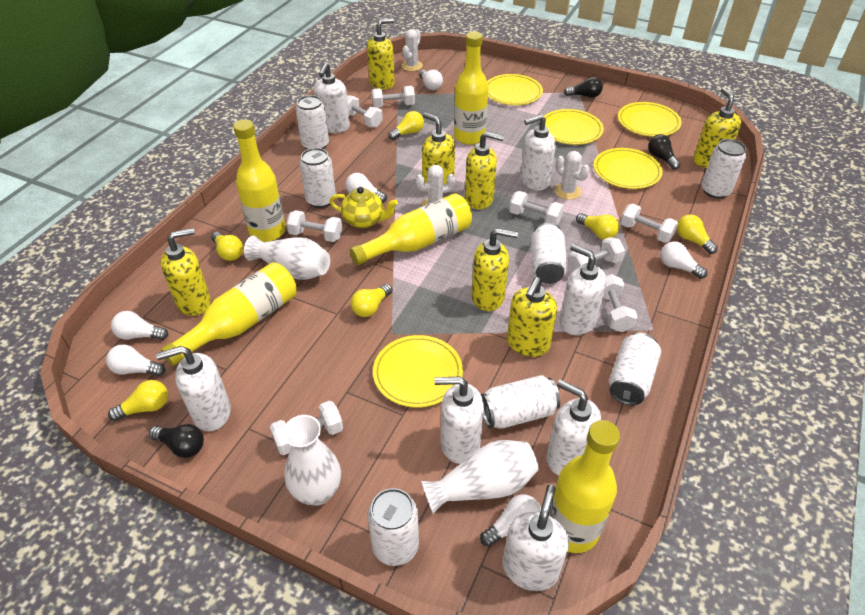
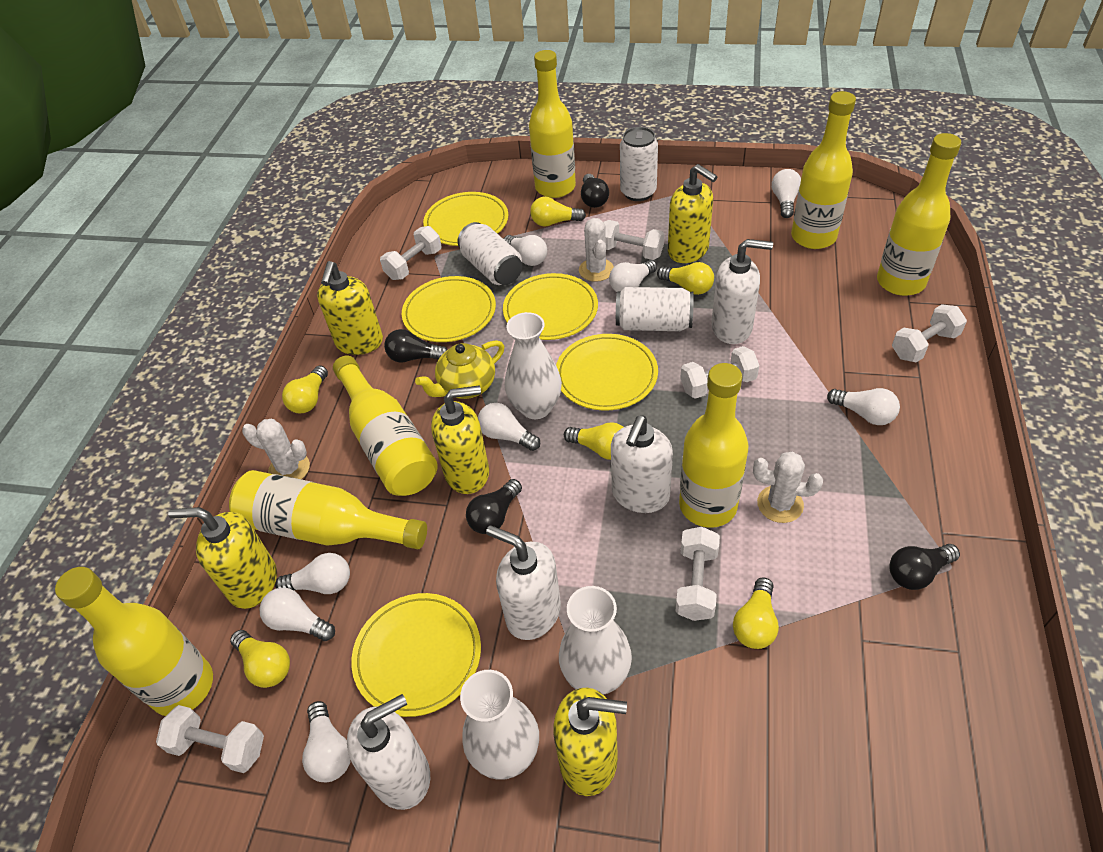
black light bulb: [149,424,204,458] [564,77,603,98] [648,134,680,170] = 3 -> [384,329,447,363] [466,479,522,534] [581,174,609,208] [889,544,960,590] = 4
white can: [296,95,329,149] [299,148,336,208] [368,488,419,566] [481,375,560,429] [531,223,568,284] [609,333,661,405] [702,139,746,199] = 7 -> [458,222,522,285] [616,287,694,331] [620,127,658,201] = 3
white dumbbell: [270,401,343,455] [286,210,342,242] [347,95,383,128] [372,86,415,108] [509,191,564,225] [568,237,625,272] [603,274,638,332] [620,204,678,243] = 8 -> [156,705,264,773] [380,226,441,280] [604,220,664,260] [675,527,720,621] [680,346,759,399] [892,304,967,362] = 6
white light bulb: [106,344,165,376] [111,311,168,340] [345,173,387,203] [419,70,443,90] [480,494,541,547] [660,241,707,279] = 6 -> [259,587,335,641] [275,553,350,594] [302,701,351,782] [478,403,540,451] [504,235,547,266] [609,260,657,292] [772,169,801,218] [827,388,900,425] = 8
white soap dispenser: [156,346,231,431] [313,63,350,133] [434,376,484,464] [502,485,569,591] [520,114,556,191] [546,380,601,475] [559,244,607,335] = 7 -> [347,694,430,810] [486,525,561,640] [611,415,673,513] [711,239,773,344] = 4
yellow bottle: [161,262,297,366] [233,119,286,242] [350,193,472,265] [454,31,488,145] [549,420,620,553] = 5 -> [55,567,213,716] [229,470,427,549] [333,356,438,496] [529,50,576,198] [679,363,749,528] [791,91,856,249] [877,133,961,296] = 7
yellow soap dispenser: [161,228,211,316] [367,18,395,90] [422,113,455,192] [465,131,504,209] [472,228,518,311] [507,277,557,357] [694,87,741,168] = 7 -> [168,507,277,609] [317,261,383,355] [431,385,489,494] [553,688,627,796] [668,164,718,263] = 5

